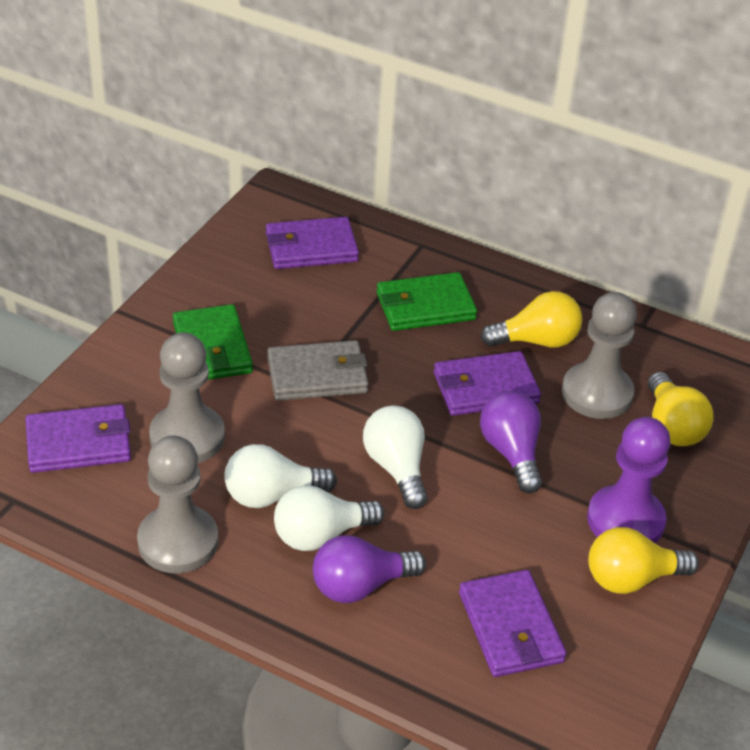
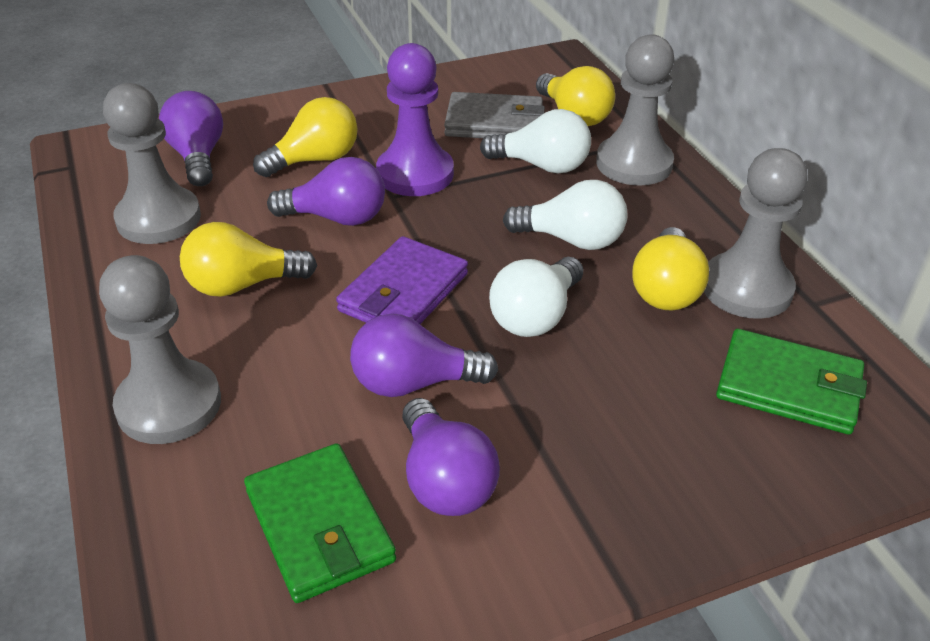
grey pawn: [137,435,218,573] [149,332,225,463] [562,292,637,419] = 3 -> [99,255,221,444] [103,83,201,244] [596,34,675,186] [704,148,807,319] = 4
purple light bulb: [313,535,426,603] [480,391,542,493] = 2 -> [159,91,223,186] [267,157,385,226] [350,314,498,397] [402,398,500,516] = 4
purple wallet: [25,404,131,473] [266,217,359,269] [434,351,541,416] [459,570,566,677] = 4 -> [336,236,468,324] = 1
yellow light bulb: [481,291,582,348] [588,527,699,594] [648,372,713,446] = 3 -> [180,222,317,297] [253,97,358,177] [536,66,615,126] [632,227,709,310] = 4

